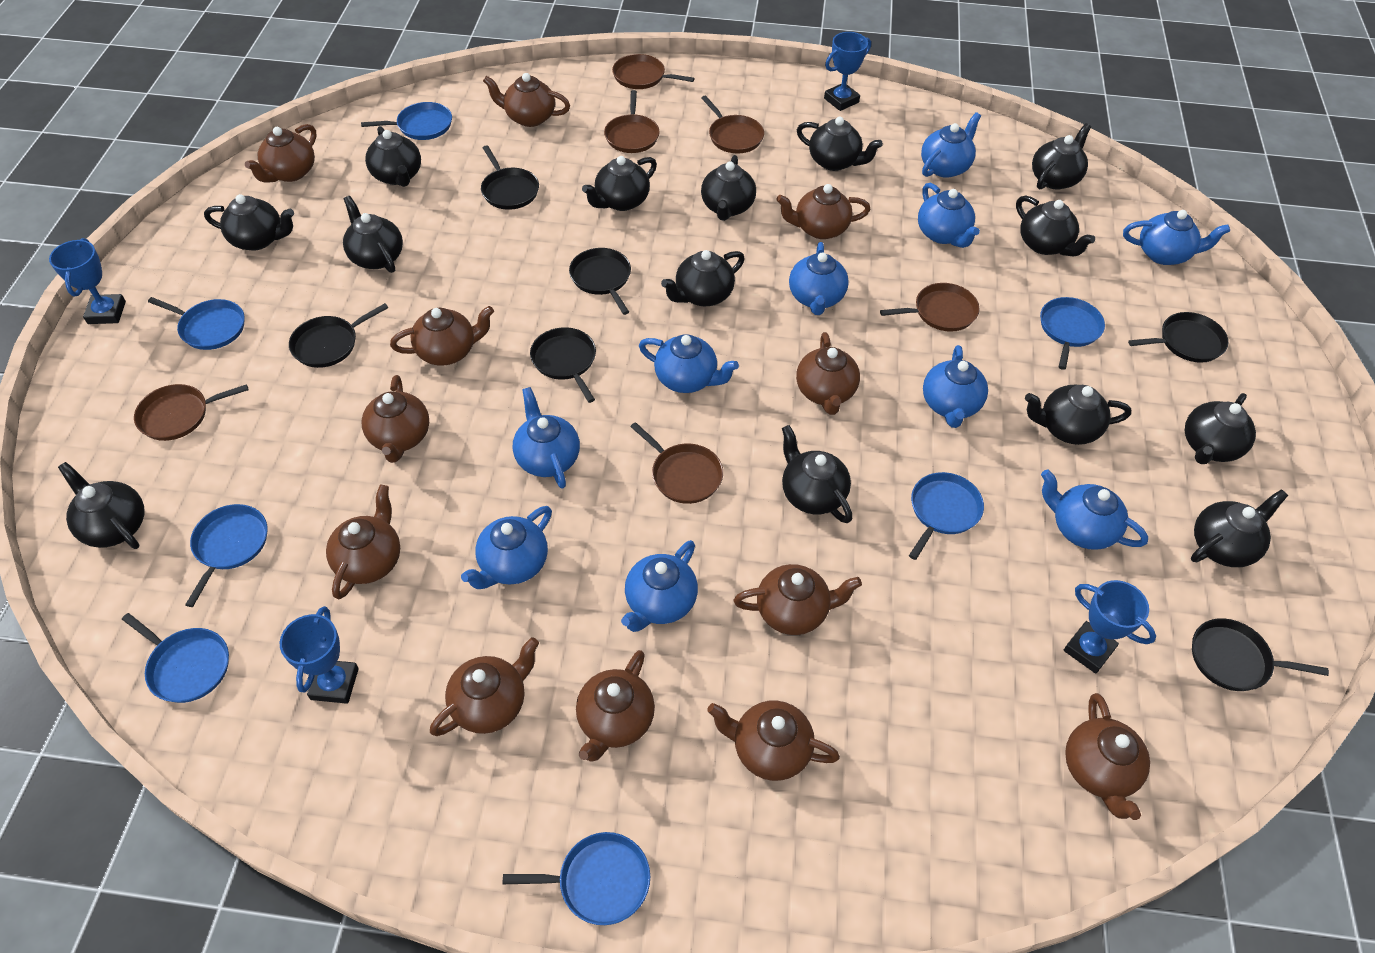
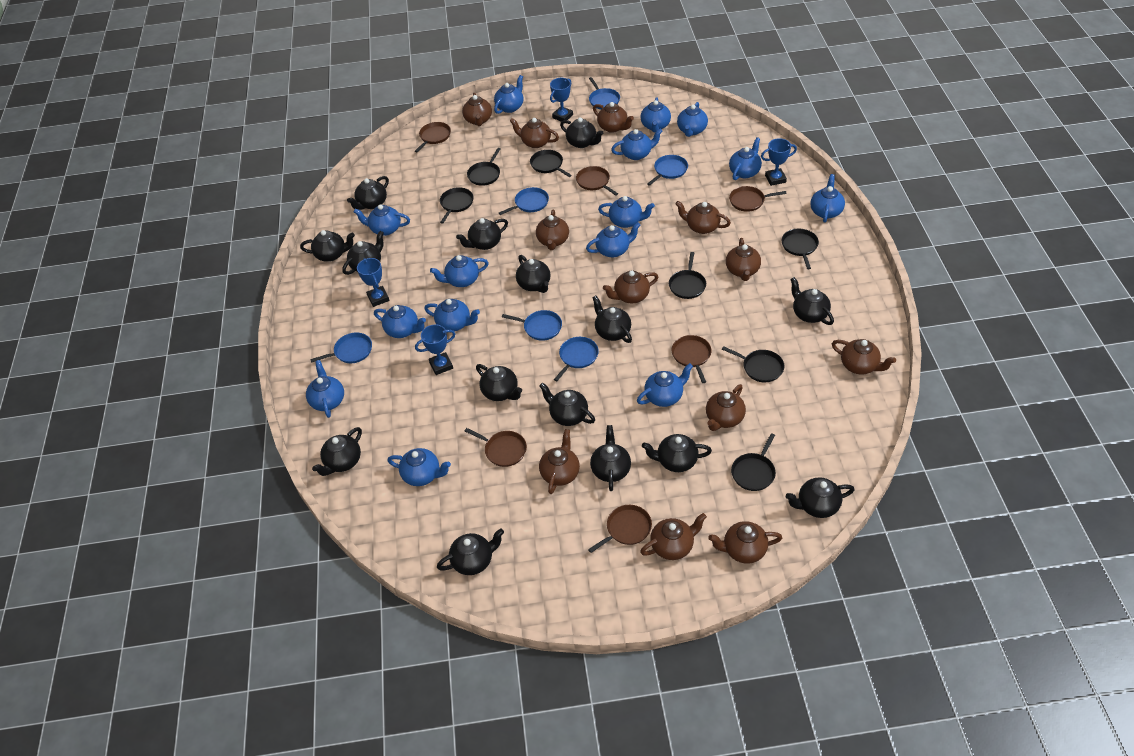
black pan: [289,303,388,368] [481,145,539,210] [530,327,596,403] [569,248,631,315] [1128,312,1228,363] [1192,618,1329,691] = 6 -> [440,187,474,224] [467,148,500,186] [530,150,572,177] [669,252,706,299] [722,346,785,382] [731,433,776,491] [781,229,819,269] = 7
black teapot: [58,462,144,549] [204,194,294,251] [343,196,403,273] [365,126,421,187] [582,156,657,211] [661,250,745,306] [701,155,756,221] [782,425,852,523] [797,117,883,171] [1016,196,1095,256] [1025,385,1131,445] [1032,123,1091,190] [1185,393,1256,464] [1191,489,1288,567] = 14 -> [300,230,355,262] [312,427,362,476] [342,231,384,275] [347,176,389,210] [437,529,504,575] [456,218,508,250] [476,364,522,401] [516,255,551,293] [539,383,595,426] [560,117,603,148] [590,425,631,491] [592,296,632,343] [642,434,712,472] [786,477,855,518] [790,277,834,325] = 15
blue pan: [122,613,229,703] [148,297,245,350] [185,504,267,607] [361,102,452,140] [503,832,650,925] [909,472,984,560] [1040,297,1105,370] = 7 -> [310,333,372,363] [499,187,549,215] [502,310,562,341] [554,337,599,381] [589,77,620,109] [647,155,688,186] = 6
blue teapot: [461,506,552,589] [513,387,580,489] [621,540,698,632] [639,334,739,393] [789,242,849,315] [918,182,980,248] [921,112,981,178] [923,345,988,428] [1041,470,1148,550] [1123,210,1230,265] = 10 -> [306,360,344,418] [353,204,410,236] [374,305,426,338] [387,448,451,486] [424,299,480,331] [430,255,489,287] [494,75,523,114] [586,222,640,257] [598,196,655,228] [611,129,663,160] [637,363,693,407] [640,97,671,132] [677,102,708,137] [729,137,762,180] [811,174,845,223] = 15

